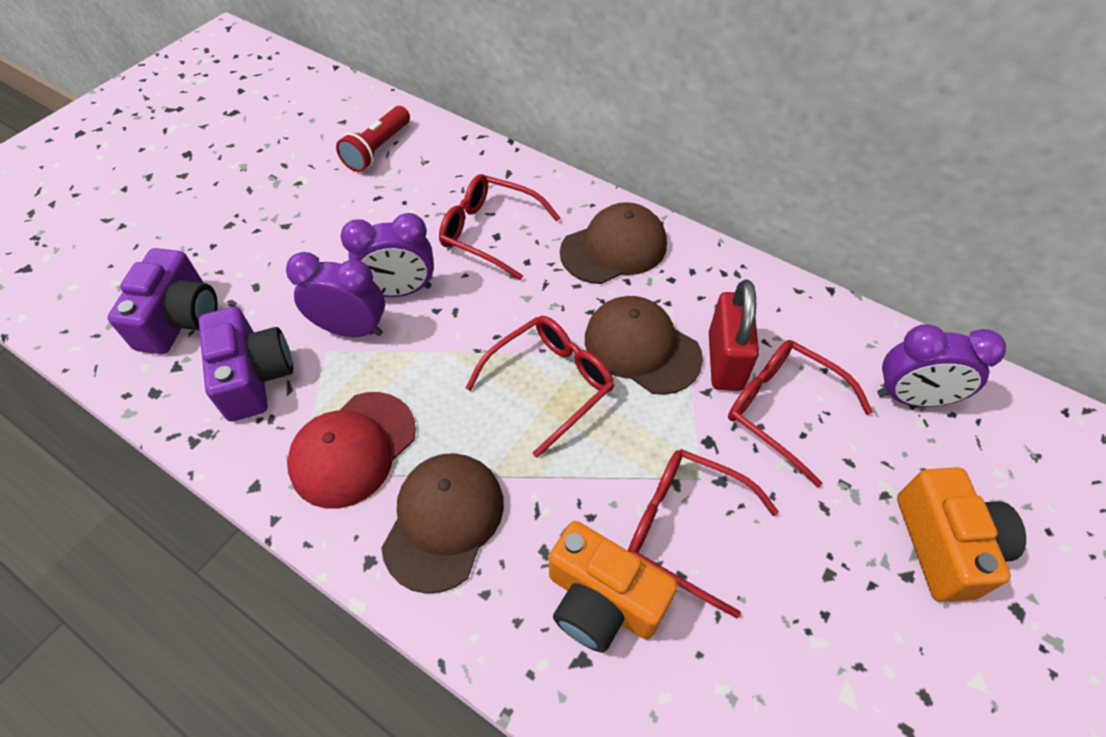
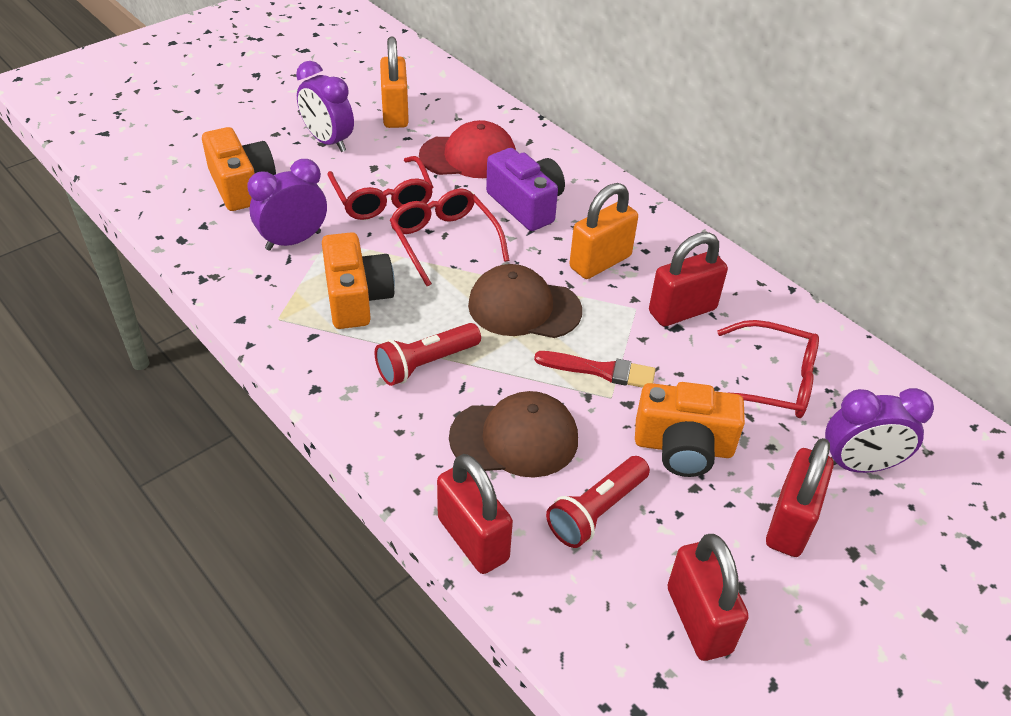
brown cap: [381,453,504,594] [560,202,667,284] [585,296,703,395] = 3 -> [449,391,578,478] [468,264,582,338] = 2
orange camera: [549,521,678,653] [897,467,1026,602] = 2 -> [202,127,276,211] [322,232,395,329] [635,382,745,477] = 3
orange padlock: none = 0 -> [380,37,409,128] [569,183,638,279] = 2
purple camera: [107,248,218,354] [199,307,293,421] = 2 -> [486,148,565,231] = 1
red brush: none = 0 -> [534,351,656,388] = 1
red flashlight: [336,106,410,172] = 1 -> [375,323,481,386] [546,456,650,548] = 2
red glasses: [439,174,560,280] [466,316,615,458] [628,449,779,618] [728,340,873,487] = 4 -> [327,156,433,220] [390,188,510,286] [717,320,819,418] = 3
red padlock: [709,280,759,391] = 1 -> [437,454,513,574] [649,232,728,326] [668,534,749,661] [766,438,834,557] = 4

